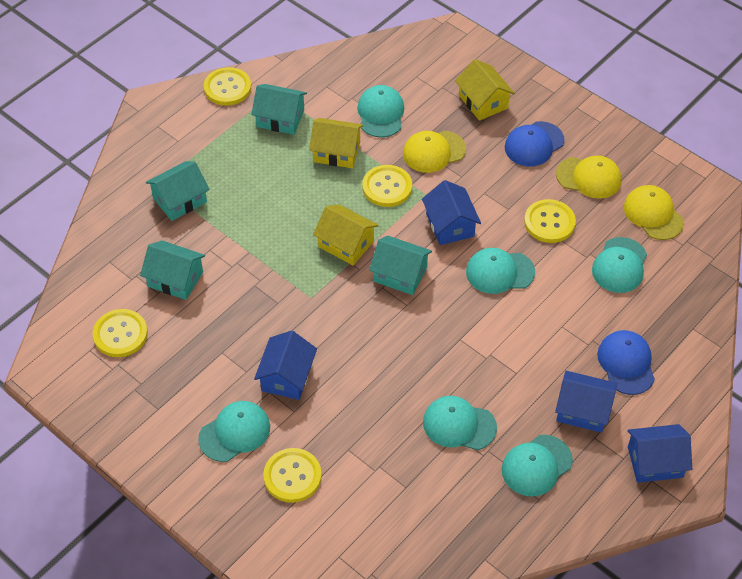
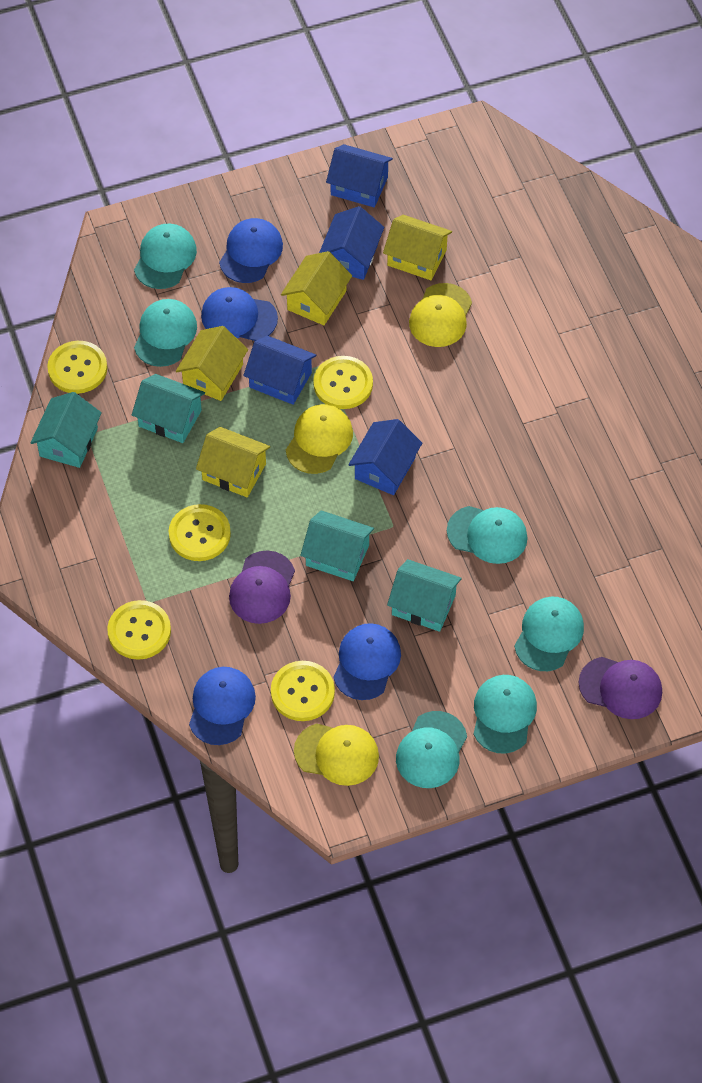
blue cap: [504,121,565,167] [597,330,655,395] = 2 -> [189,667,256,745] [201,287,278,341] [219,218,283,283] [333,623,401,700] = 4
purple cap: none = 0 -> [229,550,295,624] [578,657,662,719] = 2
yellow house: [309,118,363,168] [313,204,379,266] [455,59,515,121] = 3 -> [176,326,248,401] [196,427,270,497] [281,251,352,325] [383,215,452,280] = 4

